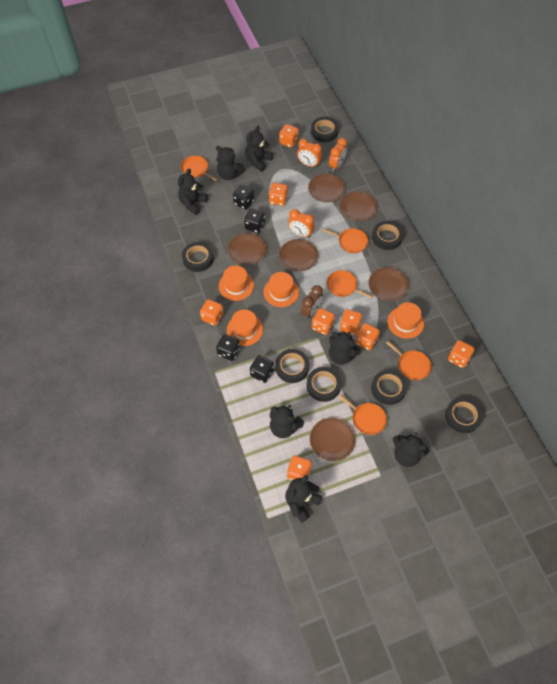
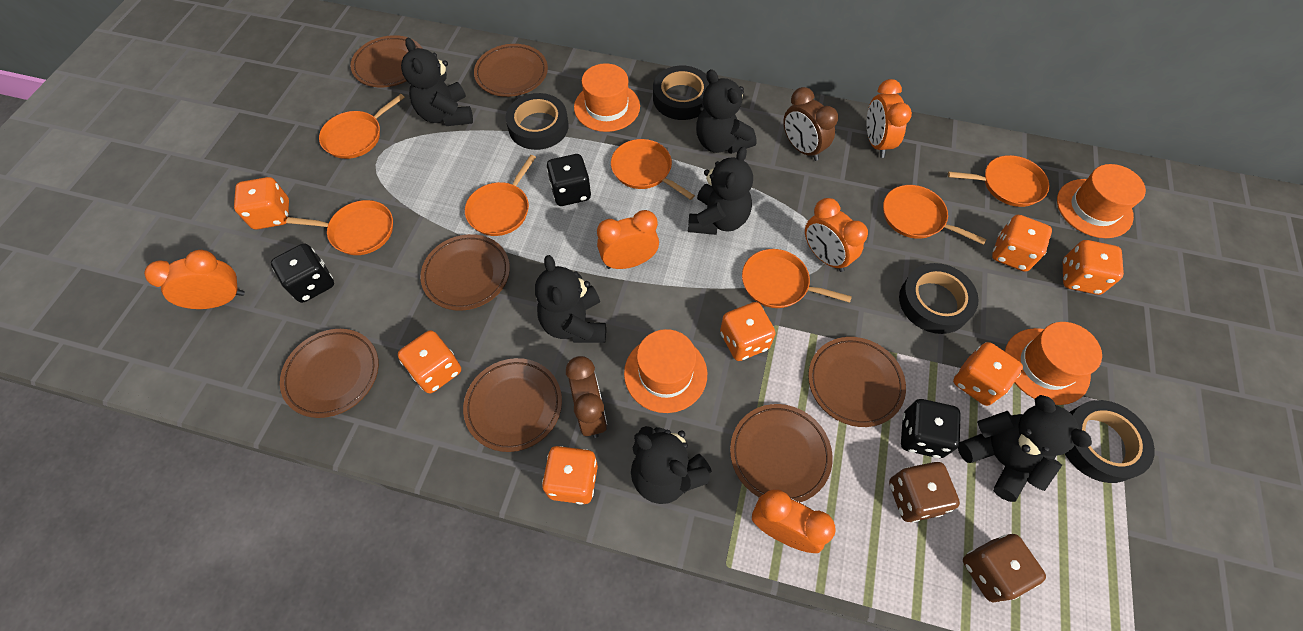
black dice: [216,334,240,361] [233,185,254,210] [244,208,265,233] [250,355,274,383] = 4 -> [271,243,334,303] [546,154,591,206] [901,399,961,458] = 3
black tape: [182,242,214,272] [275,349,309,383] [307,367,341,402] [311,117,339,142] [371,370,407,405] [372,221,403,250] [445,397,483,433] = 7 -> [506,93,569,150] [653,66,710,120] [899,263,979,334] [1065,400,1155,483] = 4
black teddy bear: [178,169,208,215] [216,146,245,180] [245,126,273,172] [270,405,304,438] [285,475,322,523] [329,331,361,365] [393,433,429,467] = 7 -> [401,38,473,126] [535,255,606,343] [631,426,712,504] [688,147,753,235] [696,69,757,154] [958,395,1092,502] = 6
brown clock: [301,285,323,320] = 1 -> [566,356,607,438] [783,87,838,161] = 2
brown dice: none = 0 -> [889,462,960,523] [963,534,1046,602] = 2
brown plate: [227,233,267,265] [279,239,318,272] [308,174,345,203] [310,418,355,461] [340,192,378,221] [369,267,409,301] = 6 -> [280,329,379,418] [350,35,423,88] [420,234,510,311] [463,358,562,452] [474,44,548,97] [730,404,833,502] [808,337,906,427] = 7
orange clock: [288,209,314,238] [297,139,322,168] [329,138,347,172] = 3 -> [144,250,245,309] [597,210,659,269] [752,489,836,553] [805,198,868,272] [866,79,912,158] = 5
orange dice: [200,299,224,326] [269,183,288,206] [279,124,299,148] [287,455,312,481] [312,308,335,335] [340,309,362,335] [355,323,380,350] [448,340,474,368] = 8 -> [234,177,289,229] [398,330,461,393] [542,446,598,505] [720,302,776,361] [953,342,1023,406] [992,215,1052,272] [1063,240,1124,295] = 7
orange pan: [181,156,217,181] [322,228,368,253] [327,270,373,299] [339,394,387,435] [386,341,431,380] = 5 -> [286,200,393,255] [319,94,405,159] [465,155,536,236] [611,139,695,200] [742,249,852,308] [883,185,987,245] [948,155,1049,207] = 7

